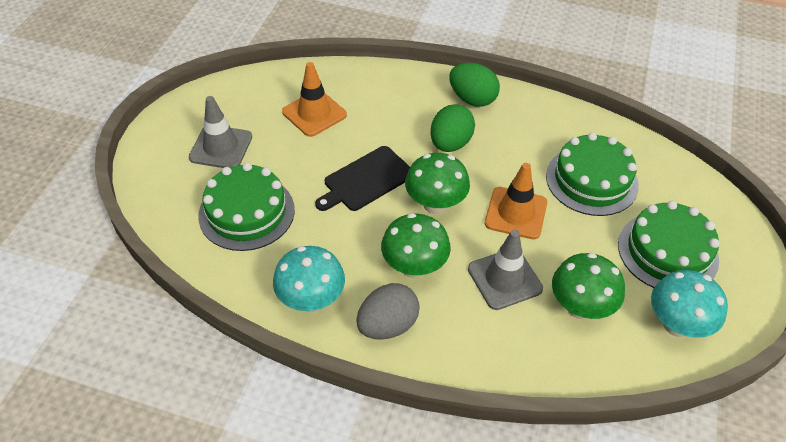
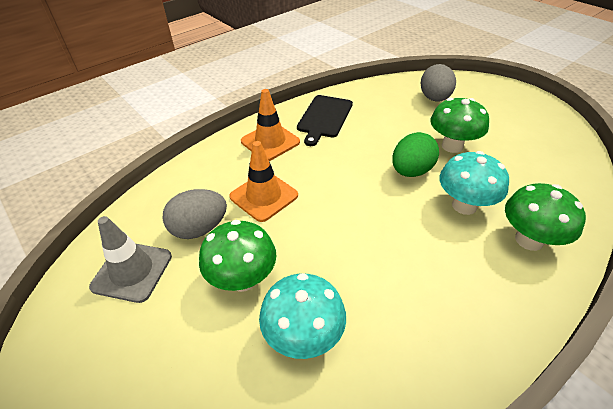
green cake: [198,163,295,251] [546,132,639,216] [618,201,719,288] = 3 -> none = 0
green egg: [430,104,475,152] [449,63,500,106] = 2 -> [392,132,439,177] = 1
grey egg: [356,283,420,340] = 1 -> [162,189,227,239] [421,64,456,102] = 2
grey traffic cone: [189,96,252,168] [468,230,543,310] = 2 -> [89,216,172,303] = 1

